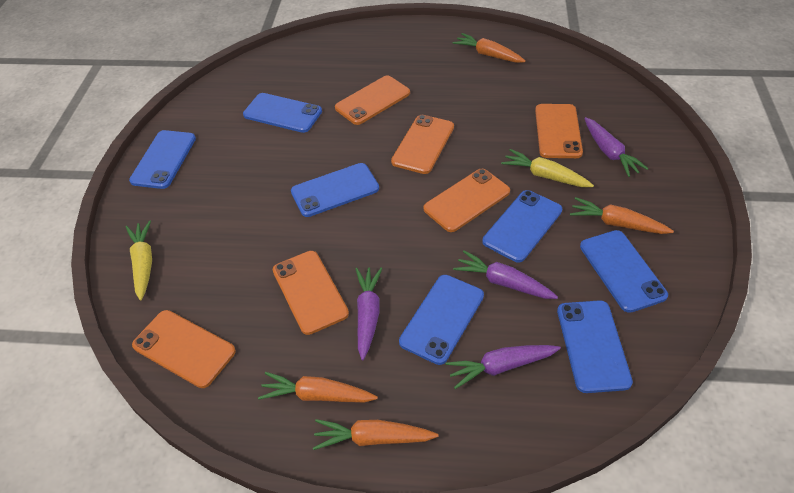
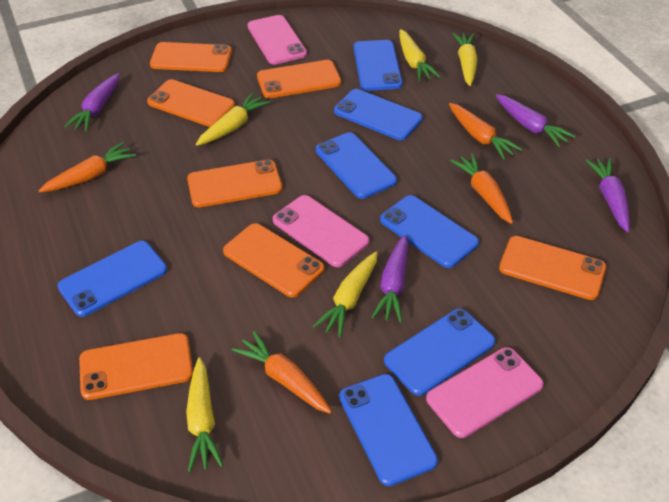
orange phone: [132,310,236,388] [273,251,349,335] [335,75,410,125] [391,115,454,174] [423,169,510,232] [535,104,583,158] = 6 -> [79,333,193,400] [147,79,235,127] [150,42,232,72] [187,159,282,207] [223,223,324,298] [257,60,341,98] [499,236,606,300] = 7
pink phone: none = 0 -> [247,15,307,65] [273,195,370,267] [426,347,544,438] = 3
yellow carrot: [126,220,152,301] [501,149,594,187] = 2 -> [186,357,224,472] [196,93,270,146] [313,252,377,338] [399,29,441,82] [452,33,478,86] = 5

